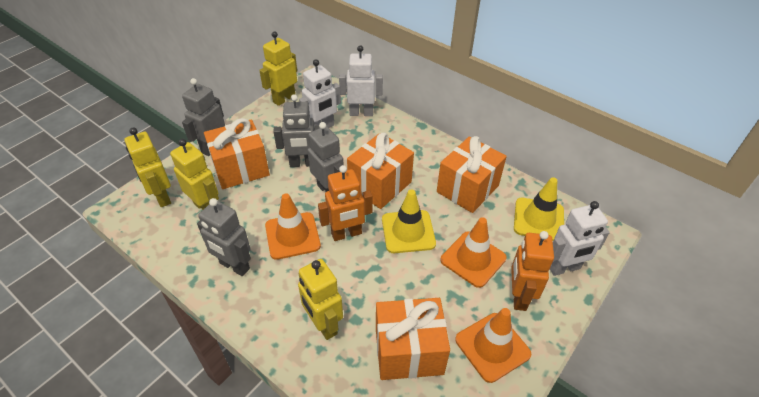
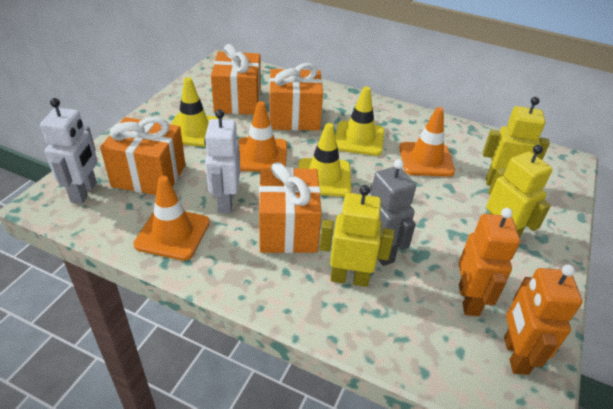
grey robot: [182,78,225,156] [197,198,251,276] [273,94,320,167] [307,122,344,192] = 4 -> [368,159,416,266] = 1
white robot: [299,59,341,128] [339,45,383,116] [550,201,610,276] = 3 -> [40,98,98,204] [204,109,240,213] = 2
yellow robot: [125,128,171,207] [170,139,219,210] [259,31,297,106] [298,259,343,340] = 4 -> [320,185,394,287] [483,97,550,186] [486,145,552,238] = 3
yellow traffic cone: [382,189,436,253] [514,177,564,241] = 2 -> [171,77,219,147] [298,123,351,197] [335,87,384,156] = 3

